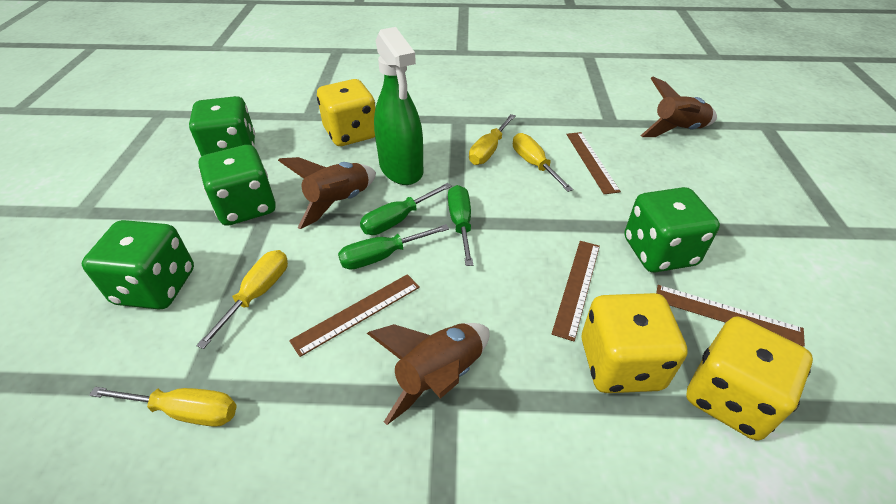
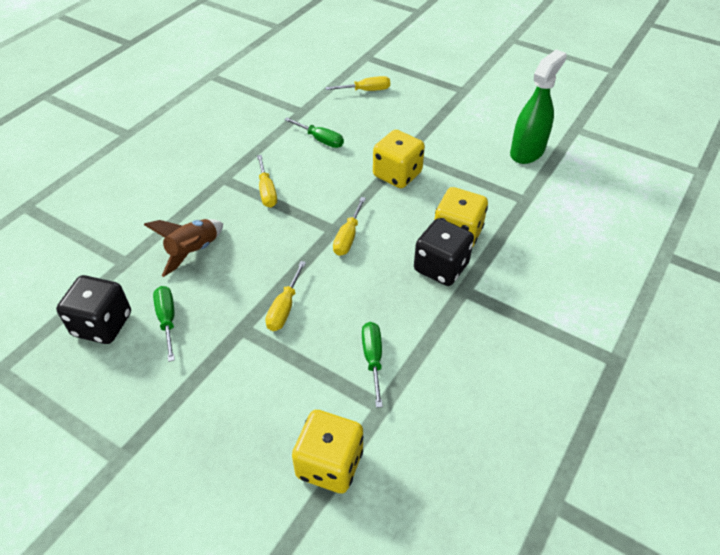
black dice: none = 0 -> [56,275,131,344] [414,218,474,286] = 2
brown rocket: [278,157,376,229] [367,323,490,425] [640,77,717,137] = 3 -> [144,219,223,277] = 1
brown ruler: [289,274,420,357] [552,241,600,342] [566,132,621,194] [656,285,805,347] = 4 -> none = 0
green dice: [82,220,194,309] [189,96,255,157] [199,145,276,226] [625,187,720,272] = 4 -> none = 0

